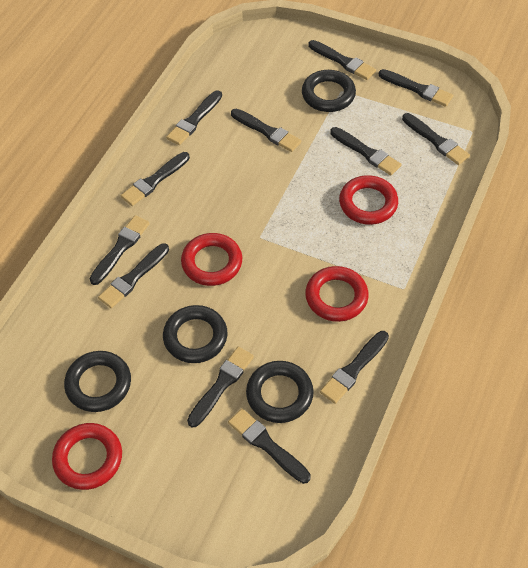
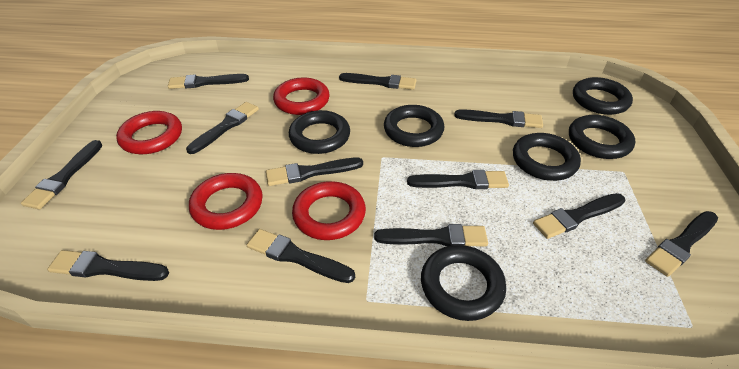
black ring: [64,351,131,412] [163,305,227,363] [246,361,314,423] [302,70,356,112] = 4 -> [289,110,350,154] [384,105,444,147] [421,245,506,321] [513,133,581,181] [569,115,635,159] [573,77,633,115] = 6

